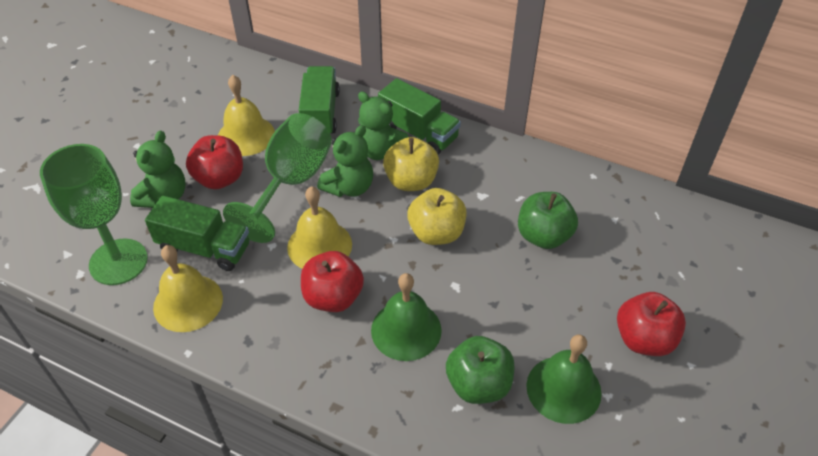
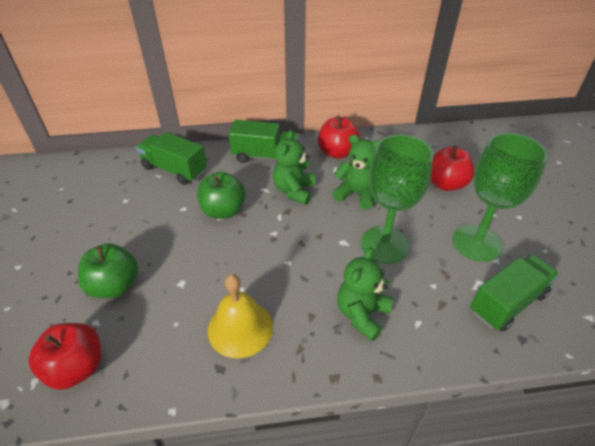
green bell: [371,273,442,361] [526,334,602,424] = 2 -> none = 0
yellow apple: [383,137,439,191] [407,188,466,245] = 2 -> none = 0
yellow bell: [153,245,223,332] [218,75,275,156] [287,186,352,269] = 3 -> [208,274,273,359] = 1

